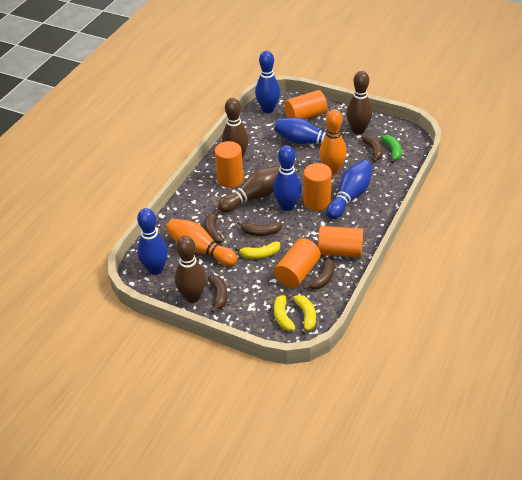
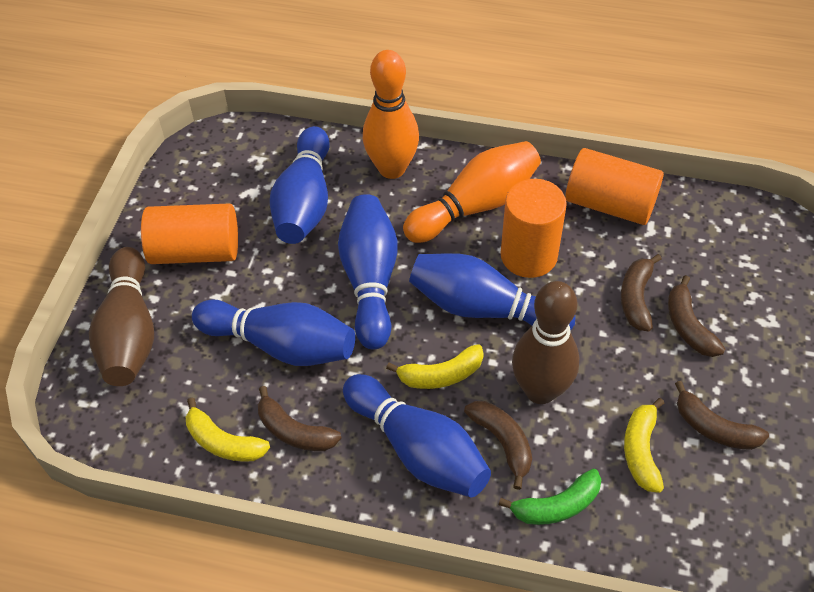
brown bowling pin: [175,236,206,303] [218,166,280,212] [222,98,248,158] [346,71,372,135] = 4 -> [89,247,154,386] [512,281,579,404] = 2
orange cylinder: [215,141,243,188] [274,238,321,288] [284,90,327,120] [304,163,332,211] [318,226,363,257] = 5 -> [141,204,238,264] [500,179,567,278] [565,148,664,225] = 3

